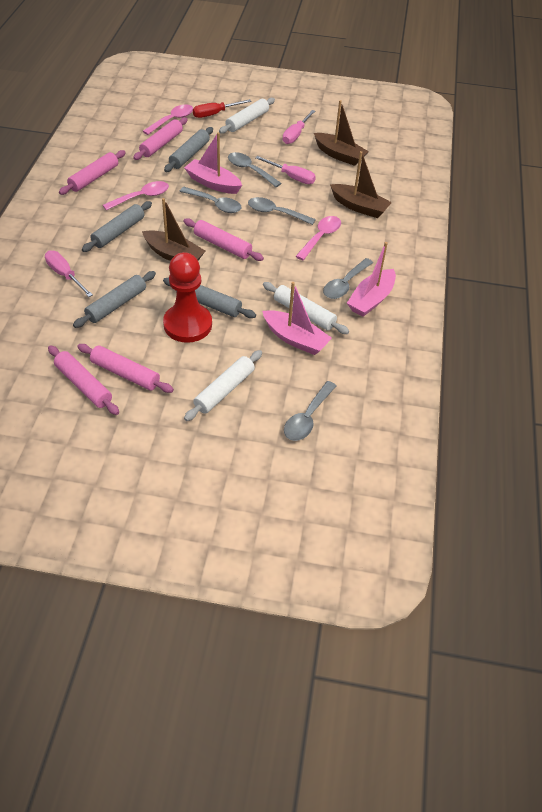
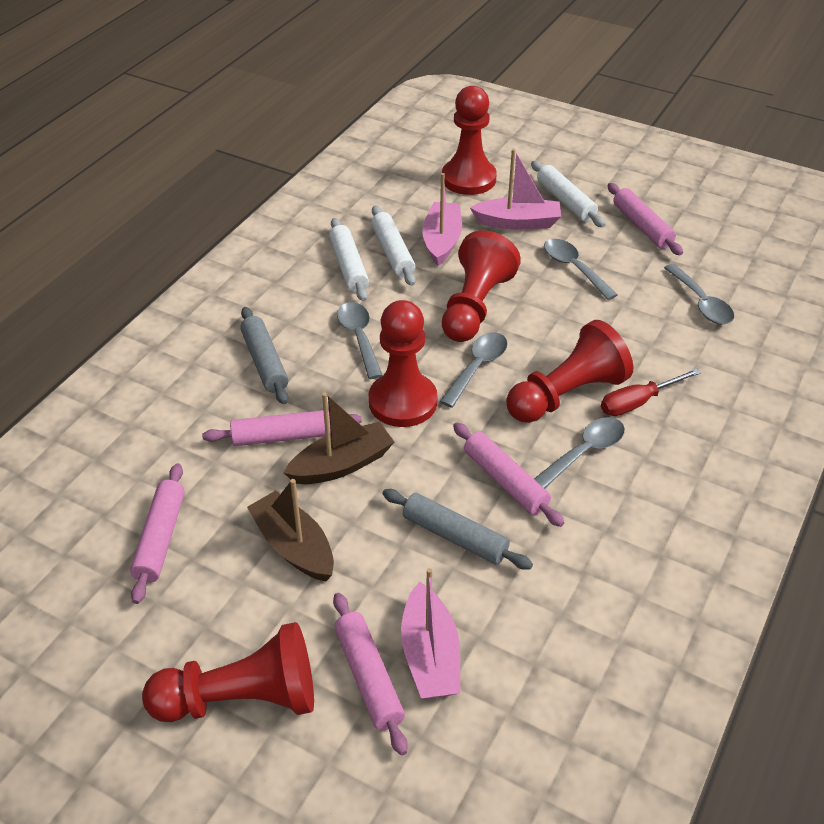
brown boat: [142,198,205,261] [314,100,369,166] [330,151,392,218] = 3 -> [247,479,334,582] [284,392,394,484] = 2
grey rolling pin: [73,271,156,328] [82,201,152,252] [163,278,256,318] [164,127,213,172] = 4 -> [240,307,288,404] [382,489,533,570] = 2
pink screwdriver: [45,250,93,297] [256,156,316,184] [283,110,315,144] = 3 -> none = 0
pink spoon: [103,181,169,211] [143,104,193,135] [295,216,341,260] = 3 -> none = 0
red pawn: [163,252,212,343] = 1 -> [142,622,314,722] [368,300,438,427] [442,86,497,195] [442,230,521,342] [506,320,633,423] = 5

